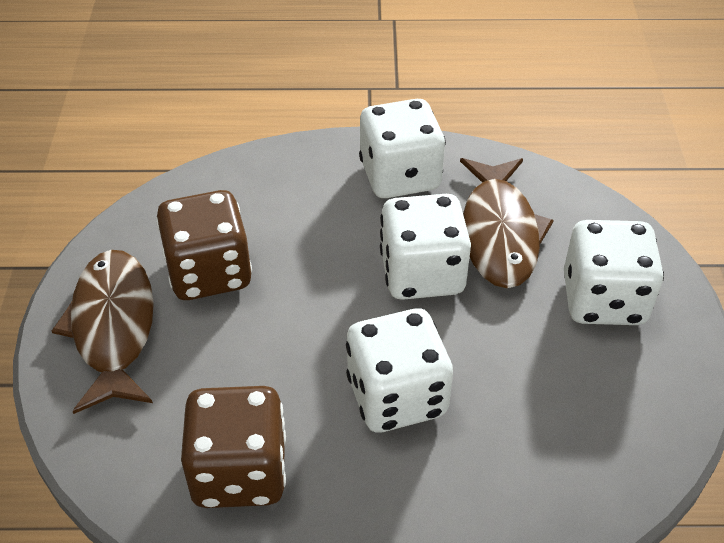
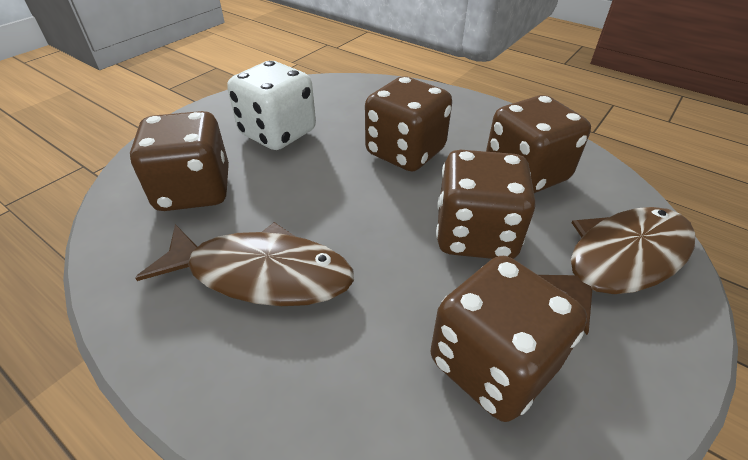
brown dice: [156,190,252,300] [181,386,286,508] = 2 -> [130,111,229,211] [365,76,452,171] [431,256,587,422] [436,150,536,259] [486,95,591,193] = 5
white dice: [346,308,453,432] [359,99,446,198] [380,194,471,300] [564,220,664,325] = 4 -> [227,61,316,150] = 1

